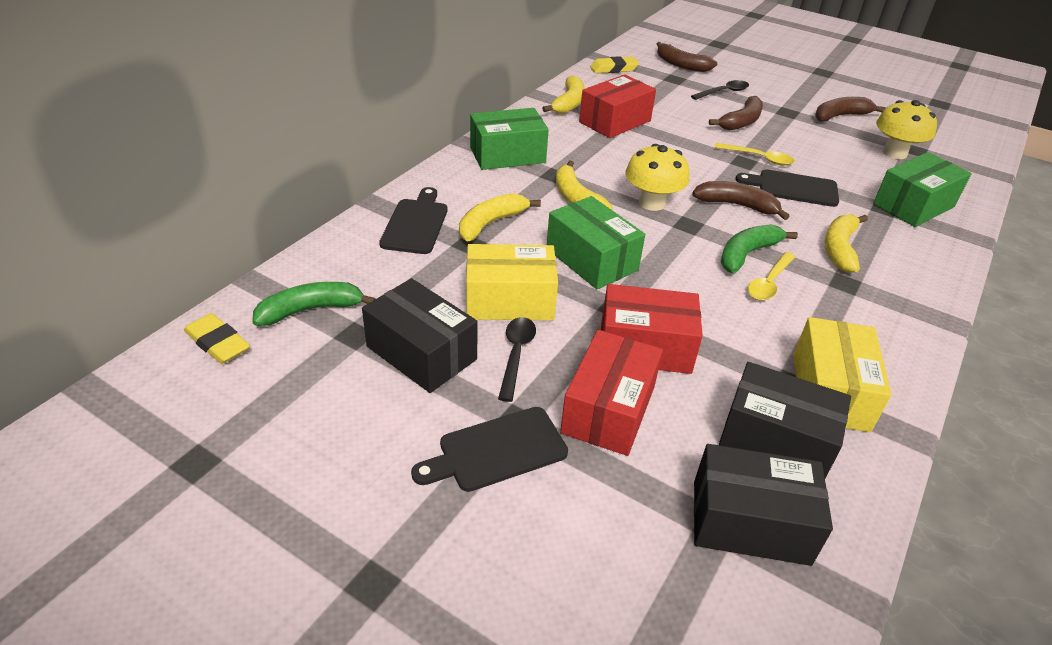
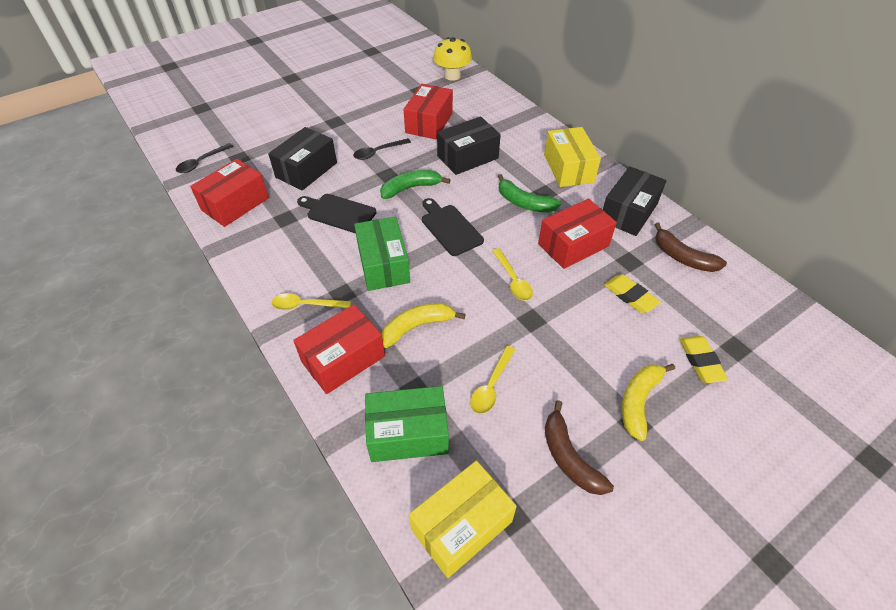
black cutting board: [379,187,448,254] [411,407,568,492] [736,169,839,207] = 3 -> [297,194,377,233] [422,198,484,256] = 2
brown banana: [657,42,717,72] [692,181,790,220] [709,96,763,130] [815,97,886,122] = 4 -> [545,400,614,495] [654,223,727,272] = 2
green box: [470,108,549,170] [547,196,645,289] [873,152,972,227] = 3 -> [354,217,410,291] [365,386,449,462] = 2
red box: [560,330,663,456] [579,74,656,138] [601,284,703,374] = 3 -> [190,159,269,227] [293,304,385,394] [404,84,453,139] [538,198,617,269] = 4
yellow banana: [459,193,541,242] [542,75,584,114] [556,161,613,210] [824,214,868,272] = 4 -> [382,303,466,348] [622,364,675,441] = 2
yellow mushroom: [625,144,689,211] [876,100,937,159] = 2 -> [433,37,472,81] = 1
yellow spoon: [714,143,795,165] [748,252,795,300] = 2 -> [271,293,351,310] [470,346,515,414] [492,248,533,301] = 3

